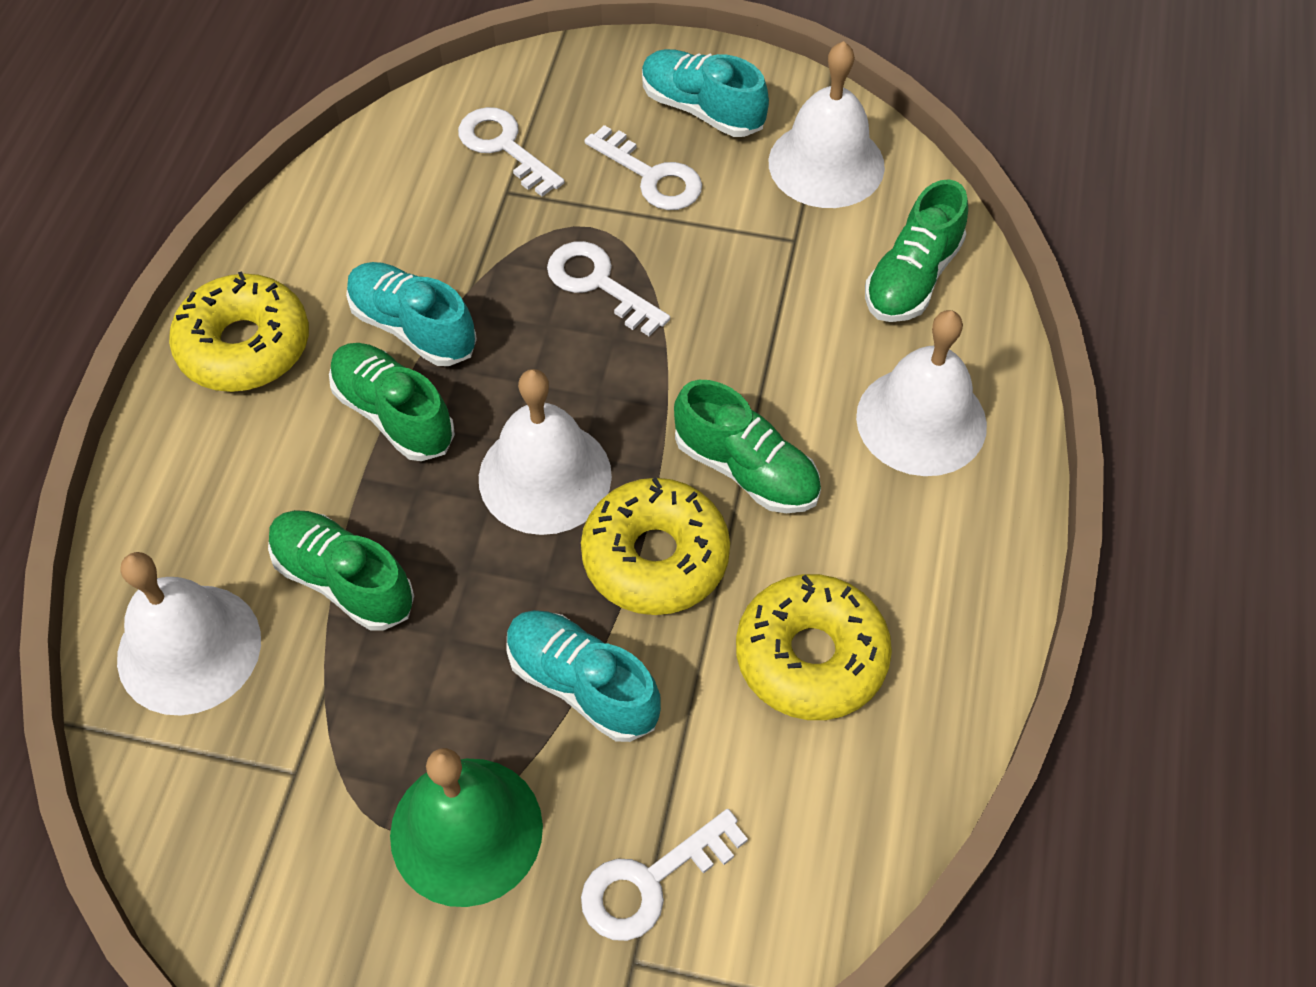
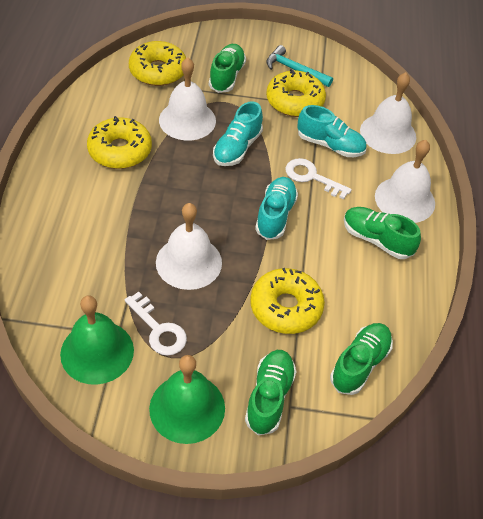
green bell: [390,748,543,907] = 1 -> [60,295,134,385] [149,355,225,444] = 2
turquoise hammer: none = 0 -> [266,45,333,87] = 1
white key: [458,107,565,197] [547,241,670,336] [581,809,748,941] [584,125,702,210] = 4 -> [125,292,187,356] [286,158,352,199] = 2
yellow donut: [169,271,309,392] [581,477,730,615] [736,574,892,720] = 3 -> [87,116,152,169] [129,41,186,86] [250,268,325,334] [266,69,326,117] = 4

